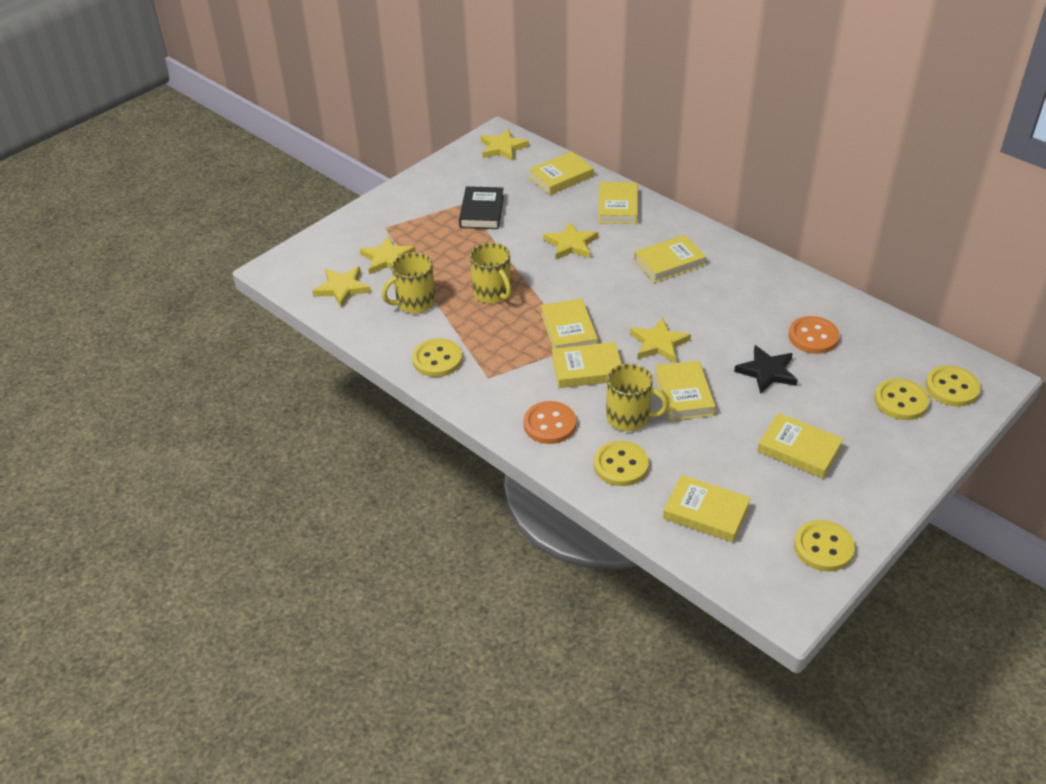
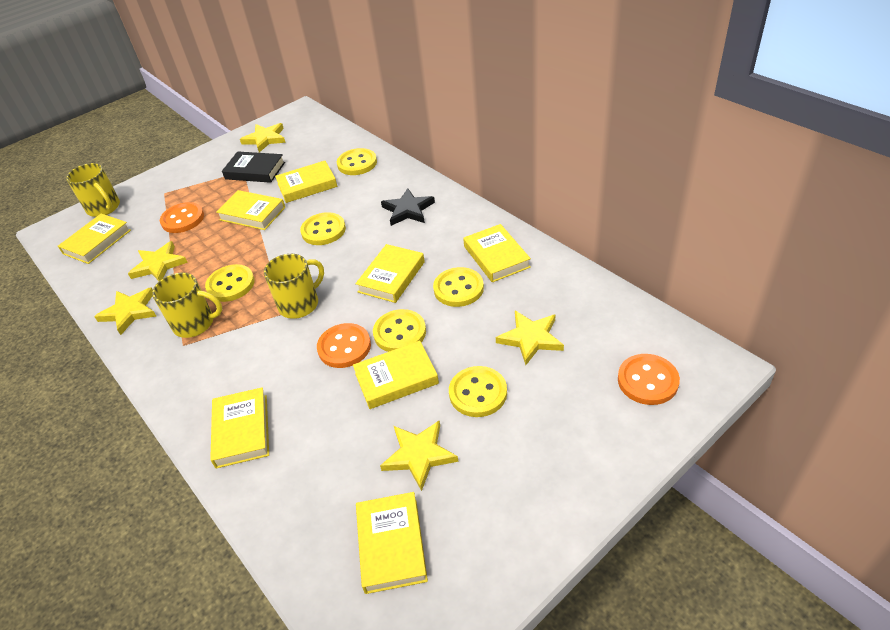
orange button: [523,401,576,444] [788,316,840,354] = 2 -> [160,202,204,233] [317,323,371,368] [618,354,680,405] = 3
yellow button: [412,338,462,377] [594,441,649,486] [794,520,855,572] [874,378,929,420] [925,365,981,407] = 5 -> [205,264,255,302] [300,212,346,245] [337,148,377,175] [373,309,426,352] [433,267,484,307] [449,366,507,417] = 6

